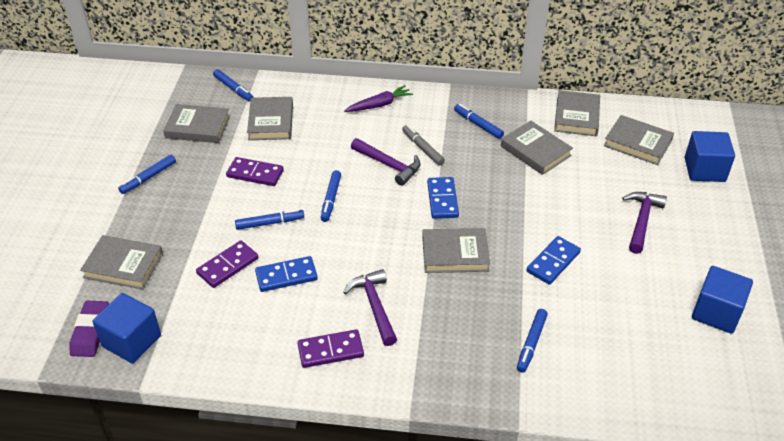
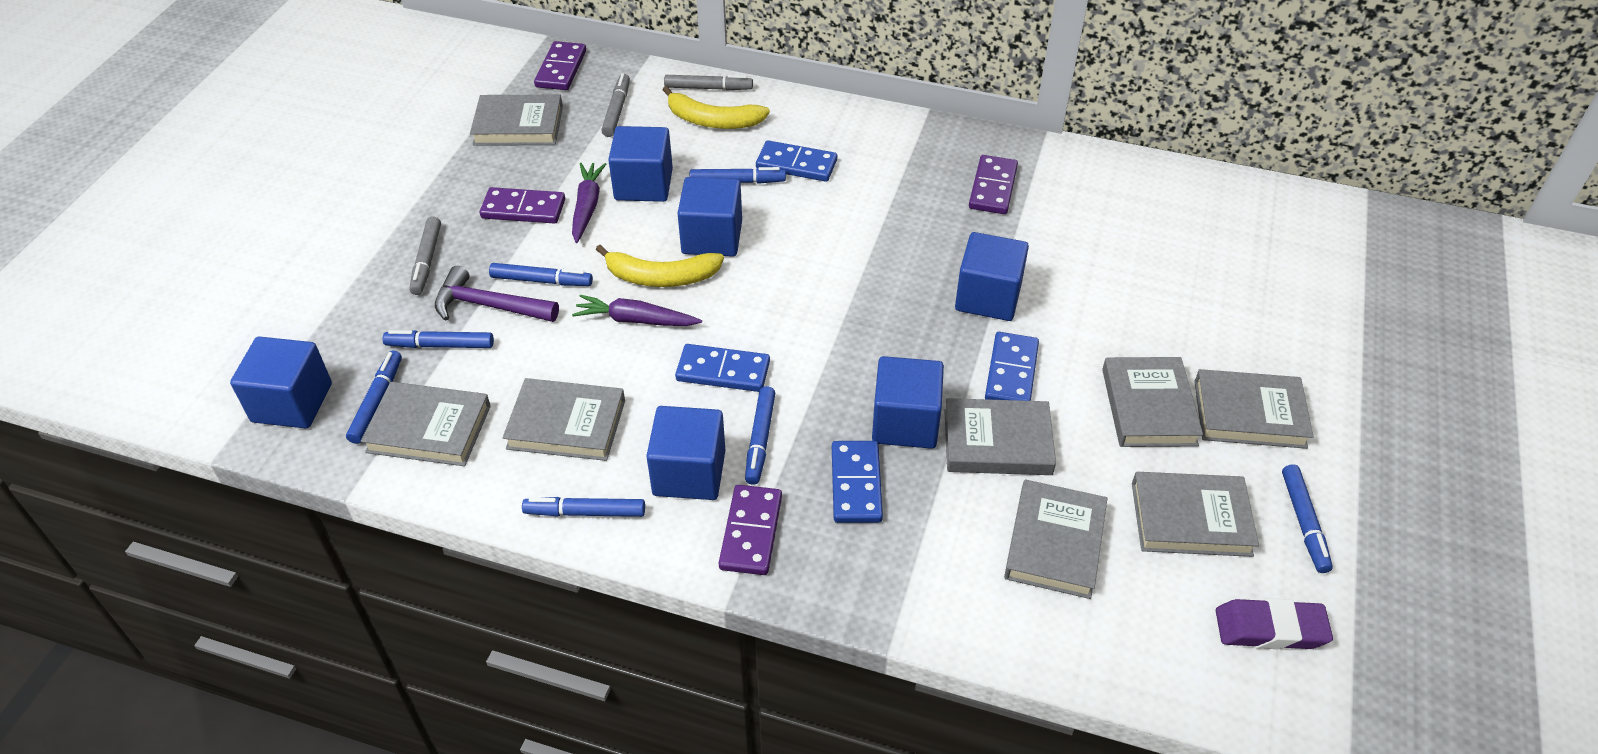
blue cube: [92,293,161,364] [685,131,735,182] [692,266,753,334] = 3 -> [230,336,332,428] [608,126,673,202] [646,406,725,500] [678,177,742,257] [872,356,944,449] [955,232,1029,321] = 6
blue domino: [255,256,318,292] [427,177,459,219] [527,236,581,285] = 3 -> [675,344,770,392] [756,140,837,182] [832,441,883,523] [985,332,1039,401] = 4
blue marker: [118,155,176,194] [213,69,254,102] [235,209,304,230] [321,170,341,222] [454,104,504,139] [517,309,548,373] = 6 -> [346,351,402,444] [383,330,494,348] [489,263,593,286] [522,497,645,517] [690,167,786,184] [745,386,775,485] [1282,464,1333,573] = 7
grey book: [80,235,163,290] [163,104,230,143] [247,97,293,140] [422,228,490,273] [501,121,573,175] [554,90,600,136] [604,115,674,165] = 7 -> [361,382,491,466] [470,95,563,146] [503,378,625,461] [944,398,1056,475] [1004,480,1107,599] [1102,357,1203,447] [1132,472,1259,557] [1194,369,1313,449] = 8
grey marker: [402,125,445,165] = 1 -> [409,216,441,295] [601,74,630,137] [664,75,753,90] = 3
purple carrot: [344,85,413,112] = 1 -> [572,163,606,243] [572,295,702,326] = 2
purple domino: [196,240,258,288] [226,157,284,186] [297,329,364,368] = 3 -> [480,187,565,224] [534,41,586,90] [719,485,782,575] [969,155,1018,214] = 4
purple hammer: [343,269,397,346] [351,138,421,186] [622,192,667,254] = 3 -> [435,266,559,322] = 1
yellow banana: none = 0 -> [596,245,724,287] [663,86,770,129] = 2

